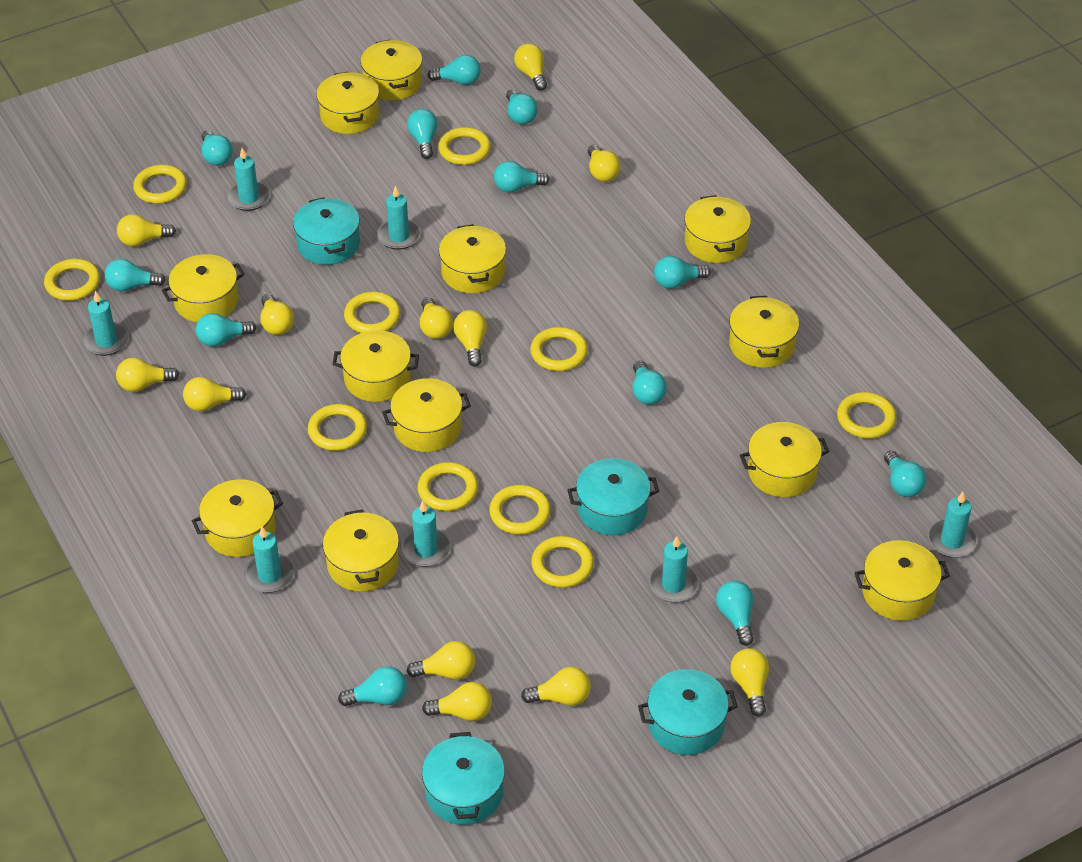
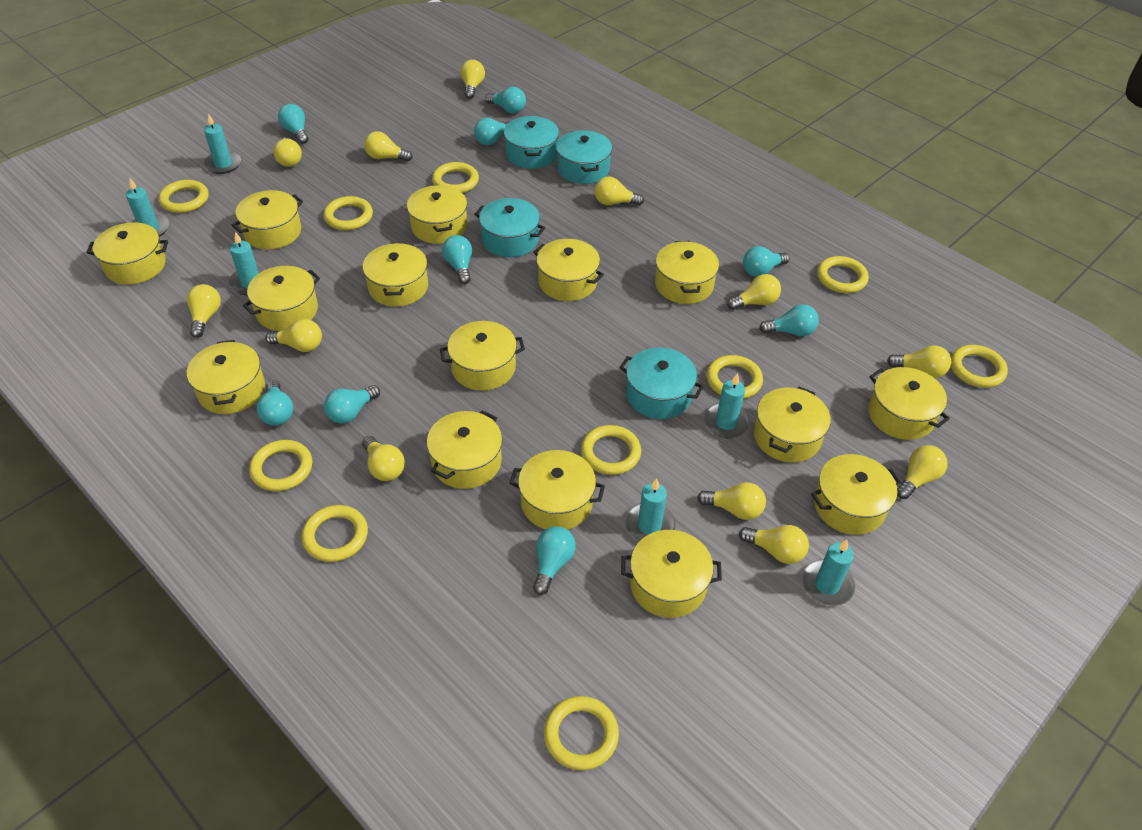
turquoise candle: [83,291,129,356] [227,148,270,211] [244,527,294,593] [377,186,421,250] [401,501,451,567] [649,536,699,602] [928,492,978,558] = 7 -> [126,178,169,237] [204,114,242,174] [229,232,267,295] [625,478,676,542] [704,373,750,438] [801,540,855,606] = 6
turquoise light bulb: [105,259,166,292] [196,313,257,347] [201,130,233,166] [338,666,407,706] [407,109,438,159] [428,55,481,85] [494,161,550,193] [506,89,538,124] [632,360,667,405] [654,256,710,289] [716,581,754,646] [884,450,927,497] = 12 -> [257,380,293,426] [278,104,309,144] [324,385,380,423] [442,235,472,284] [474,118,510,145] [485,87,526,113] [533,526,576,595] [743,246,789,277] [759,304,819,336] = 9
yellow pot: [162,254,245,322] [191,479,283,557] [316,72,379,134] [323,509,399,592] [332,330,419,402] [361,40,422,101] [382,378,471,452] [439,224,506,294] [684,195,751,263] [729,296,799,368] [740,422,830,497] [854,540,950,621] = 12 -> [86,222,168,285] [187,340,265,414] [232,190,303,249] [242,266,320,331] [363,243,428,307] [407,185,467,244] [427,410,502,489] [440,321,525,391] [509,450,605,530] [533,239,604,301] [621,530,722,618] [655,241,719,304] [754,387,831,462] [811,454,902,535] [868,367,950,440] = 15

